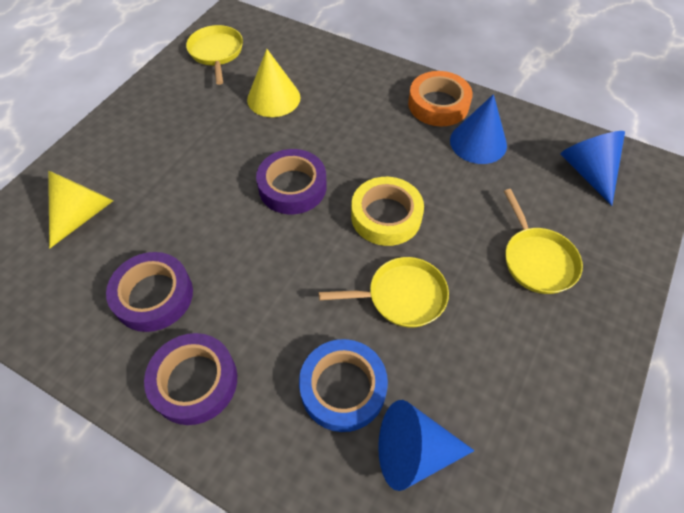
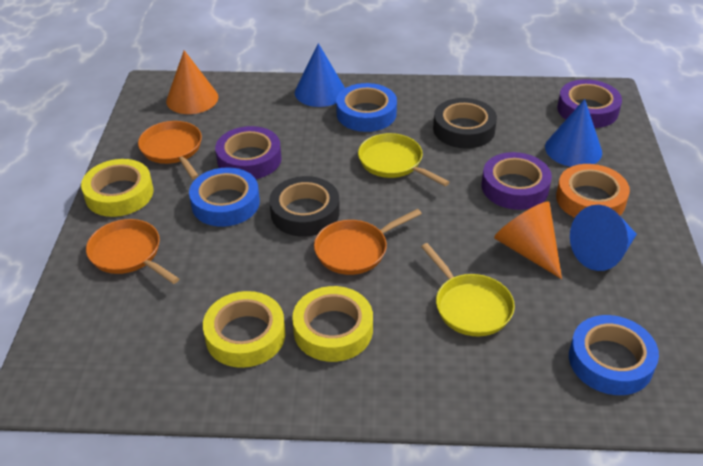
black tape: none = 0 -> [269,176,340,237] [433,98,497,149] = 2
blue tape: [299,339,388,432] = 1 -> [189,167,260,227] [336,83,397,132] [569,315,659,395] = 3
orange cone: none = 0 -> [166,50,218,114] [494,202,562,279] = 2
orange pan: none = 0 -> [86,219,179,284] [138,121,202,179] [314,209,422,275] = 3
yellow cone: [48,171,113,249] [247,49,300,117] = 2 -> none = 0
yellow pan: [186,25,243,85] [319,257,449,328] [504,189,583,294] = 3 -> [358,133,450,186] [421,243,515,336] = 2
yellow tape: [351,177,424,246] = 1 -> [81,159,153,217] [203,291,286,368] [292,286,373,362] = 3

